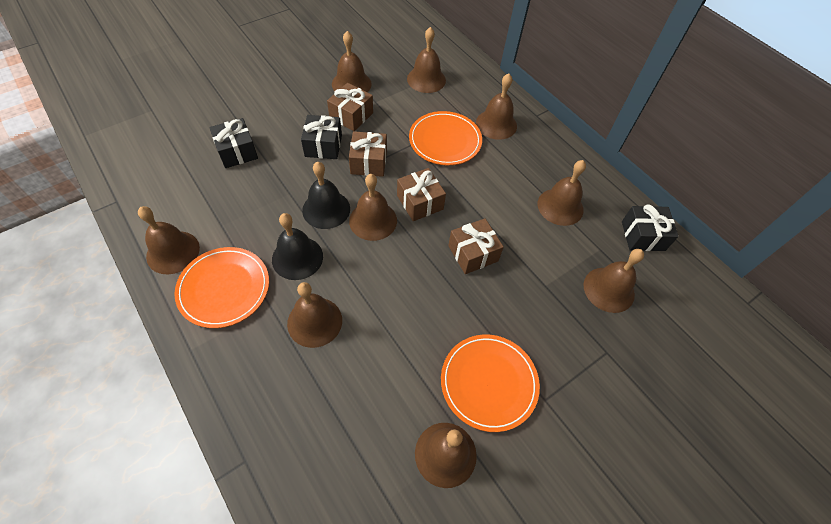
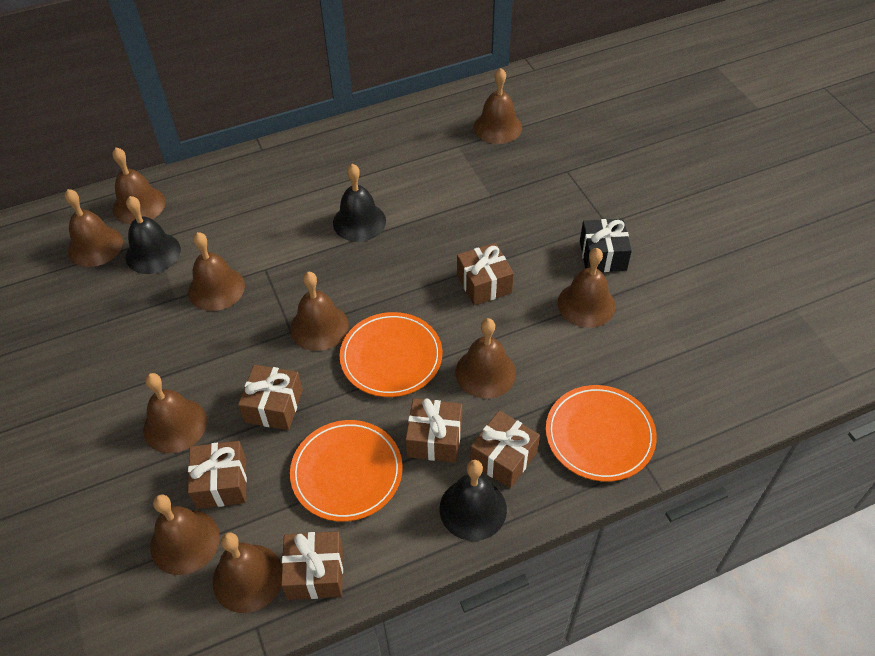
black bell: [272,213,323,280] [302,161,350,229] = 2 -> [126,196,181,274] [333,164,386,242] [440,460,507,541] = 3
black gift: [209,118,258,168] [301,115,342,159] [622,204,679,251] = 3 -> [580,219,632,272] = 1
brown bell: [138,206,200,275] [287,282,342,348] [332,31,372,92] [349,174,397,241] [407,27,446,93] [415,423,477,488] [476,73,517,140] [538,160,586,226] [583,249,644,313] = 9 -> [64,189,123,267] [112,147,166,224] [143,373,207,453] [150,494,220,575] [188,232,245,311] [212,532,282,613] [290,272,349,351] [455,318,516,398] [474,68,522,144] [558,248,616,328] = 10
brown gift: [327,83,373,131] [349,131,387,177] [397,168,446,221] [448,218,504,274] = 4 -> [188,441,247,509] [238,365,303,430] [281,531,343,600] [405,398,462,463] [457,243,514,305] [470,410,540,488] = 6

